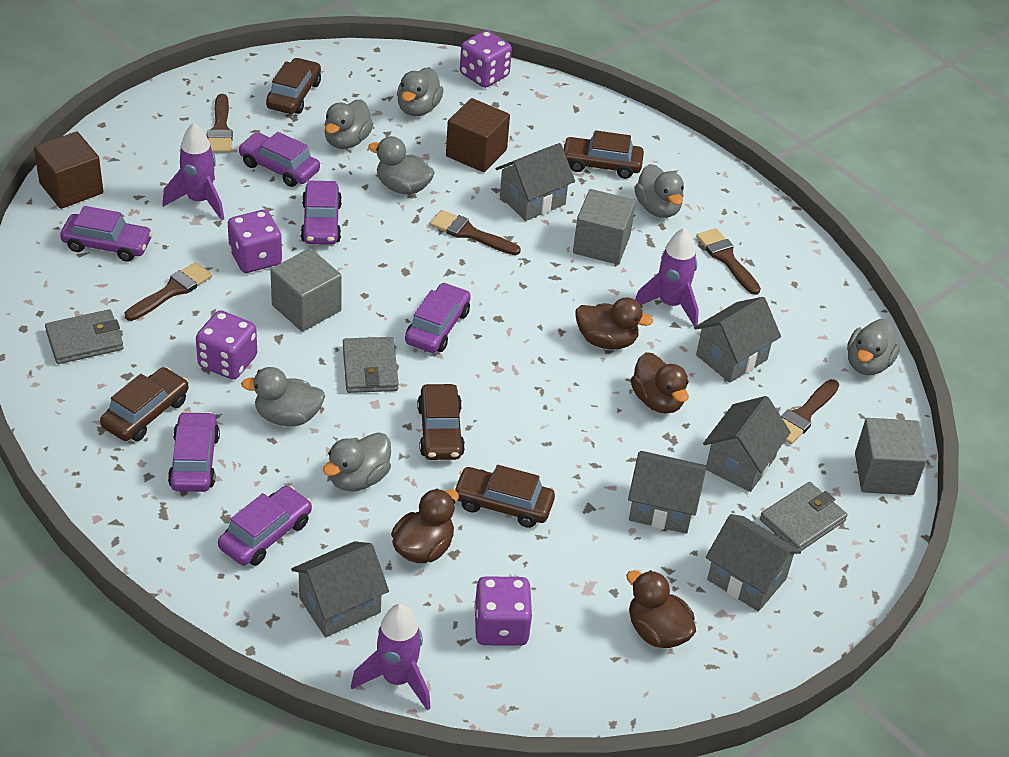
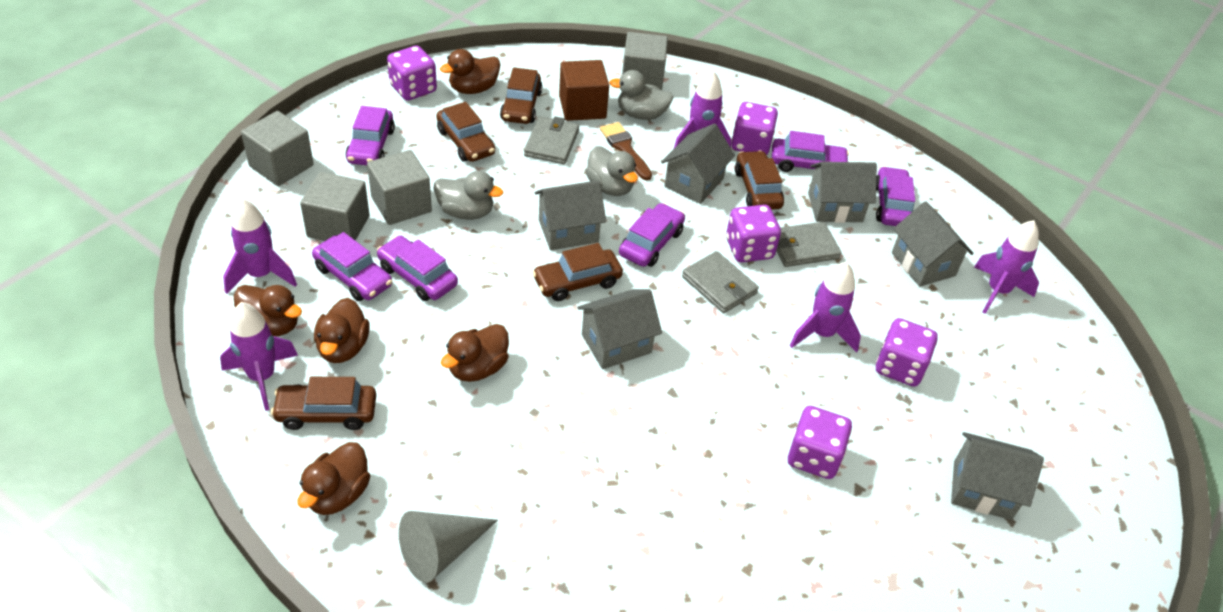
brown brush: [125,262,212,321] [207,94,233,153] [430,210,521,255] [696,228,761,295] [781,379,839,444] = 5 -> [600,122,652,180] = 1
brown cube: [34,132,103,209] [446,98,510,172] = 2 -> [559,60,609,121] = 1
brown duck: [391,489,459,563] [576,297,653,349] [626,570,696,648] [631,352,689,413] = 4 -> [234,285,302,336] [298,442,370,515] [314,298,370,363] [440,49,500,94] [441,324,509,382] = 5
grey cone: none = 0 -> [399,511,498,583] = 1
grey cube: [270,248,342,332] [573,189,636,264] [855,418,927,495] = 3 -> [241,111,314,186] [300,172,369,241] [367,150,432,225] [622,32,668,90] = 4
grey duck: [241,367,325,426] [323,432,391,491] [324,99,373,149] [368,136,435,195] [397,67,444,116] [634,164,684,218] [847,319,900,375] = 7 -> [433,171,503,220] [586,146,638,196] [609,70,674,120] = 3
purple dice: [196,310,257,380] [228,210,282,273] [460,30,512,88] [474,576,533,646] = 4 -> [387,46,437,100] [726,205,781,262] [731,102,778,155] [788,406,852,479] [876,318,938,387] = 5
purple rocket: [162,123,224,220] [351,604,431,711] [635,228,699,327] = 3 -> [220,302,298,411] [223,198,297,294] [674,70,731,148] [790,262,861,352] [974,220,1039,314] = 5

